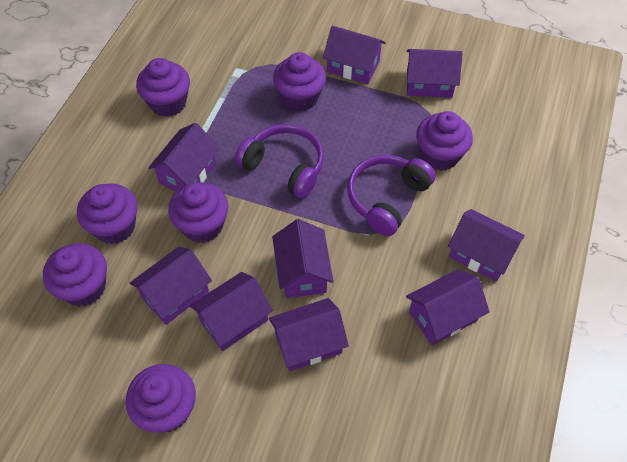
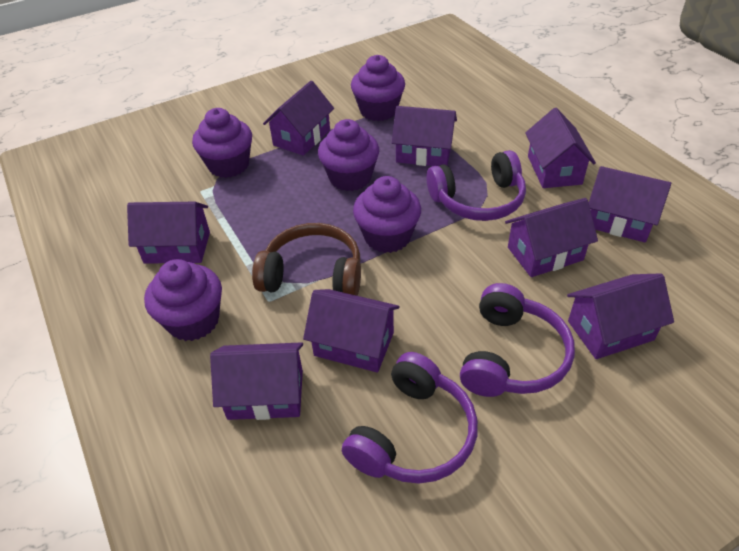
brown headphones: none = 0 -> [252,223,361,296] = 1
purple cupcake: [43,243,107,307] [77,183,137,244] [126,364,196,433] [136,58,190,117] [168,182,228,243] [273,52,326,111] [416,111,473,171] = 7 -> [144,259,222,341] [192,108,252,178] [318,119,379,191] [351,55,405,121] [353,176,421,253] = 5
purple headphones: [235,124,324,199] [347,155,435,236] = 2 -> [342,352,478,484] [427,150,526,221] [460,283,575,397] = 3

